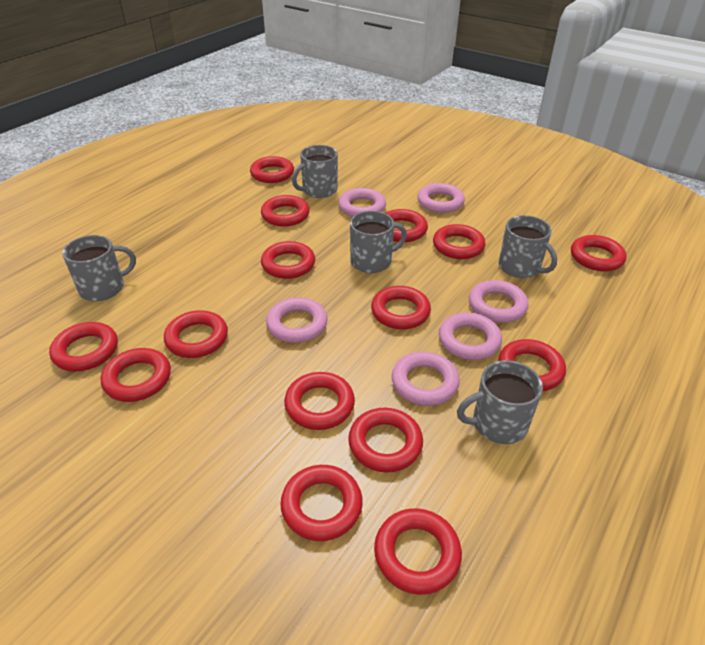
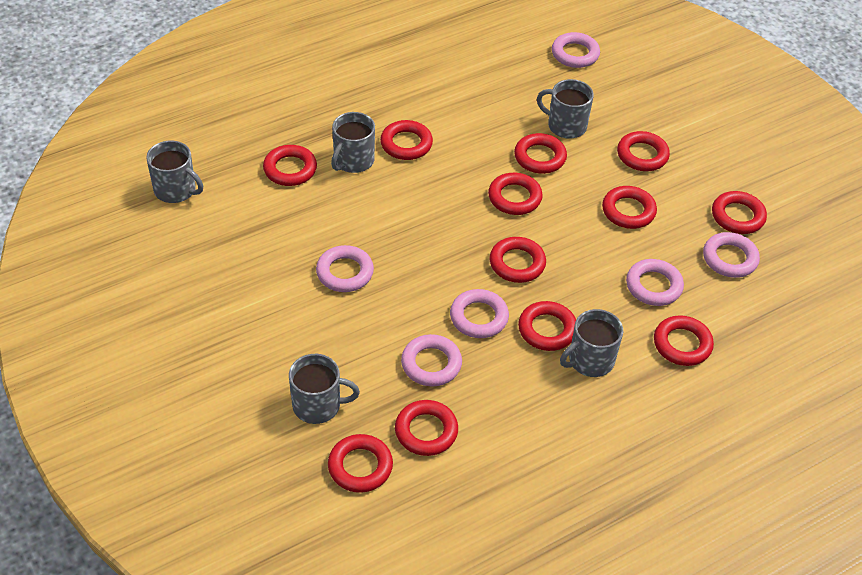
red ring: [49,322,118,372] [101,348,171,402] [164,310,228,358] [250,156,294,183] [261,195,310,227] [261,241,315,279] [280,465,363,541] [284,372,355,430] [348,408,423,473] [371,286,431,329] [374,508,462,595] [385,209,428,242] [433,224,486,259] [498,339,566,391] [571,235,627,271] = 15 -> [263,145,317,186] [328,434,393,493] [380,120,433,160] [395,400,458,456] [488,173,543,215] [490,237,546,283] [514,133,567,174] [518,301,576,351] [602,186,657,229] [617,131,670,171] [654,315,714,366] [712,191,767,234] = 12

